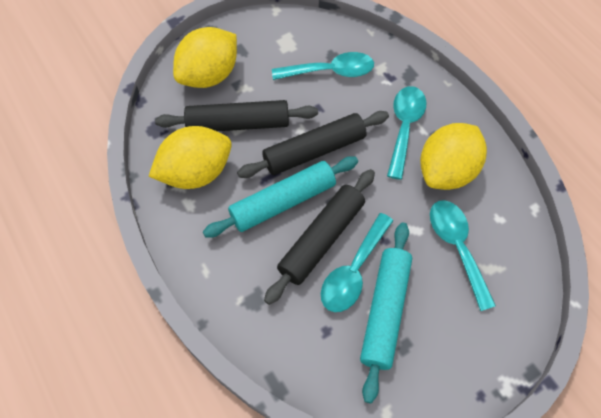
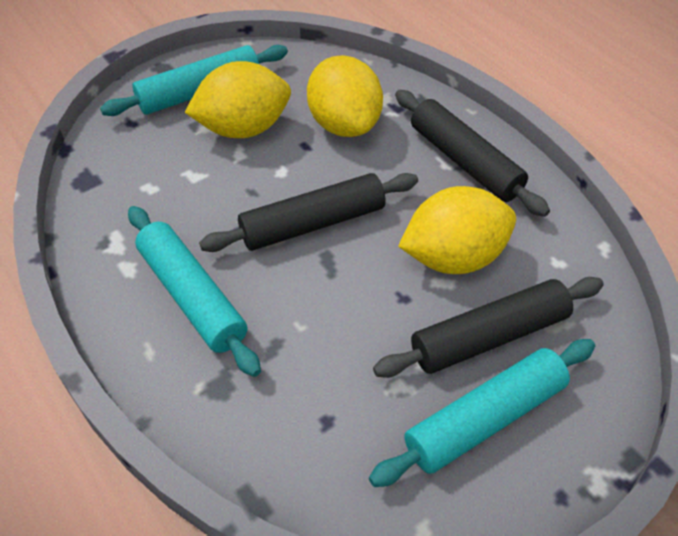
turquoise rolling pin: [203,156,358,238] [360,223,412,403] = 2 -> [100,45,288,116] [128,206,261,377] [369,339,595,487] = 3
turquoise spoon: [272,52,374,80] [321,213,393,312] [387,86,426,180] [430,200,496,311] = 4 -> none = 0

